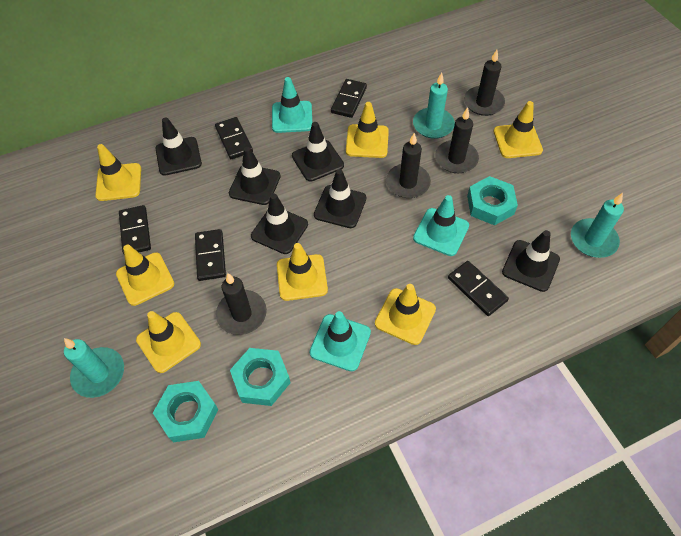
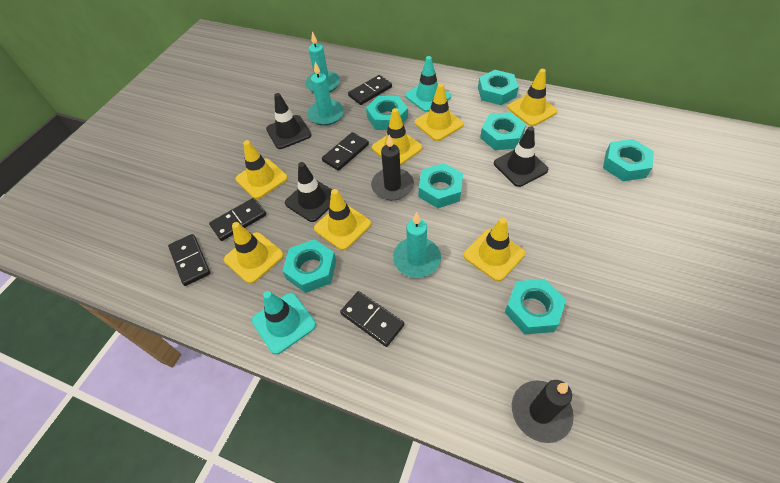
black candle: [216,273,267,335] [386,133,431,198] [435,107,479,173] [464,50,505,116] = 4 -> [371,135,414,200] [512,380,574,443] = 2
black traffic cone: [155,117,202,176] [229,147,281,205] [251,194,308,254] [292,122,344,181] [314,169,366,228] [502,230,560,292] = 6 -> [266,93,311,149] [285,162,332,222] [494,126,549,187] = 3
turquoise nut: [153,381,219,442] [230,348,291,406] [467,176,518,226] = 3 -> [282,239,336,293] [366,96,408,130] [419,163,463,208] [478,70,519,105] [480,112,526,150] [505,279,566,334] [603,139,654,181] = 7
turquoise traffic cone: [272,77,312,133] [310,311,371,371] [413,195,469,256] = 3 -> [252,291,316,354] [405,56,451,112] = 2

